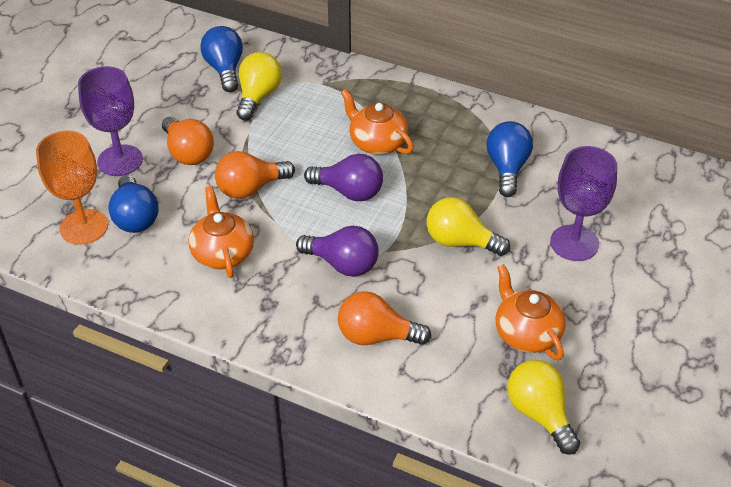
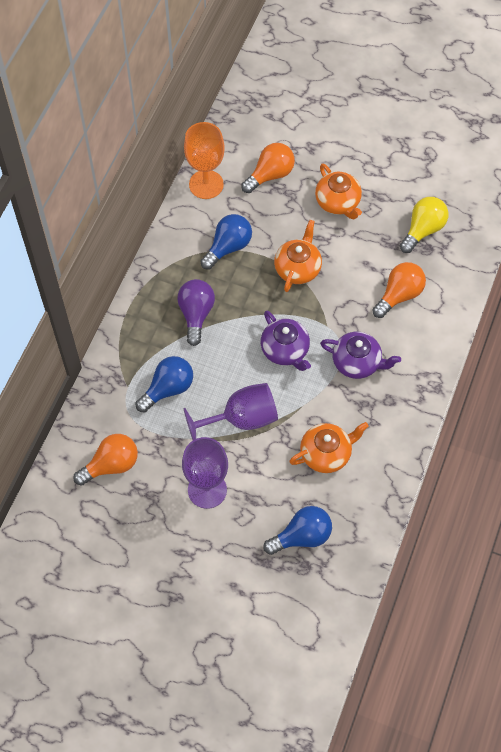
purple light bulb: [296,226,379,277] [304,154,383,201] = 2 -> [177,279,215,346] = 1
purple teapot: none = 0 -> [261,310,311,371] [320,332,401,379] = 2
yellow light bulb: [237,52,282,120] [427,197,510,256] [507,360,580,455] = 3 -> [400,197,448,253] = 1

